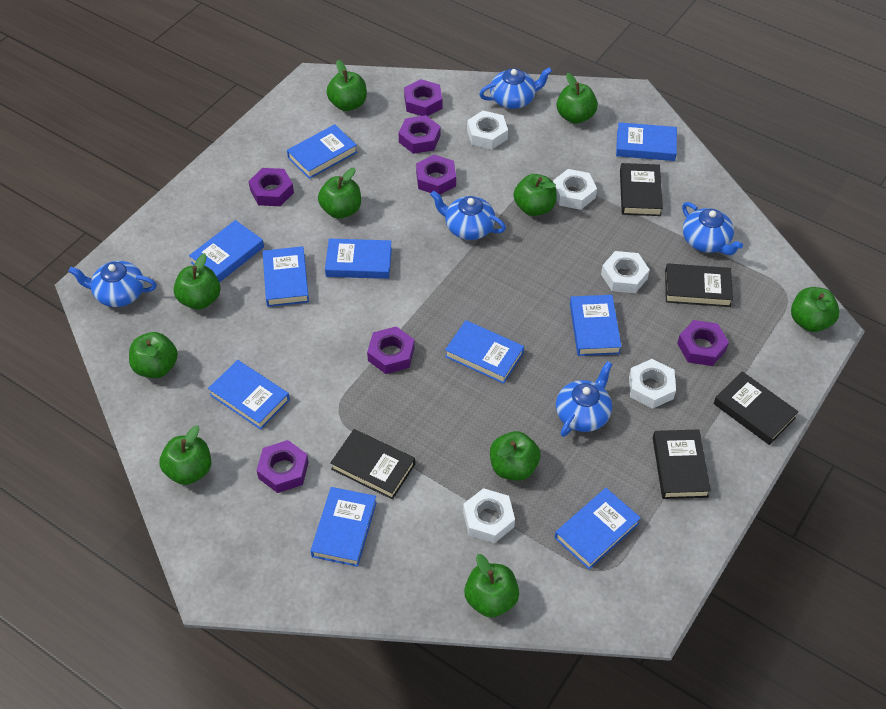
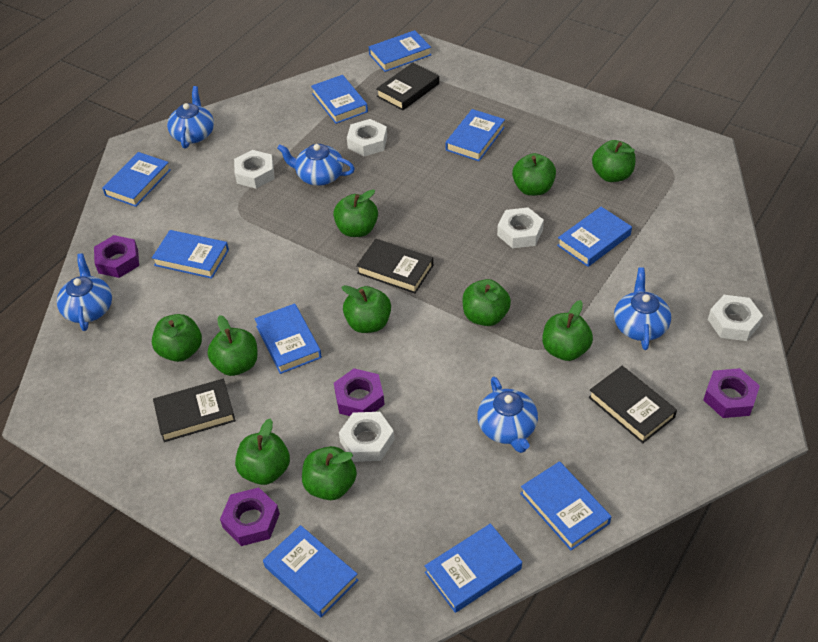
black book: [330,429,415,500] [620,163,663,216] [653,429,711,499] [665,263,733,307] [713,371,799,445] = 5 -> [153,379,236,442] [356,239,433,293] [376,63,439,110] [589,366,677,443] = 4
purple nut: [248,168,294,206] [256,440,309,493] [367,326,415,374] [398,115,440,154] [404,79,442,116] [416,155,456,195] [677,320,729,366] = 7 -> [94,235,139,278] [220,488,280,546] [334,368,385,416] [703,368,760,418] = 4

